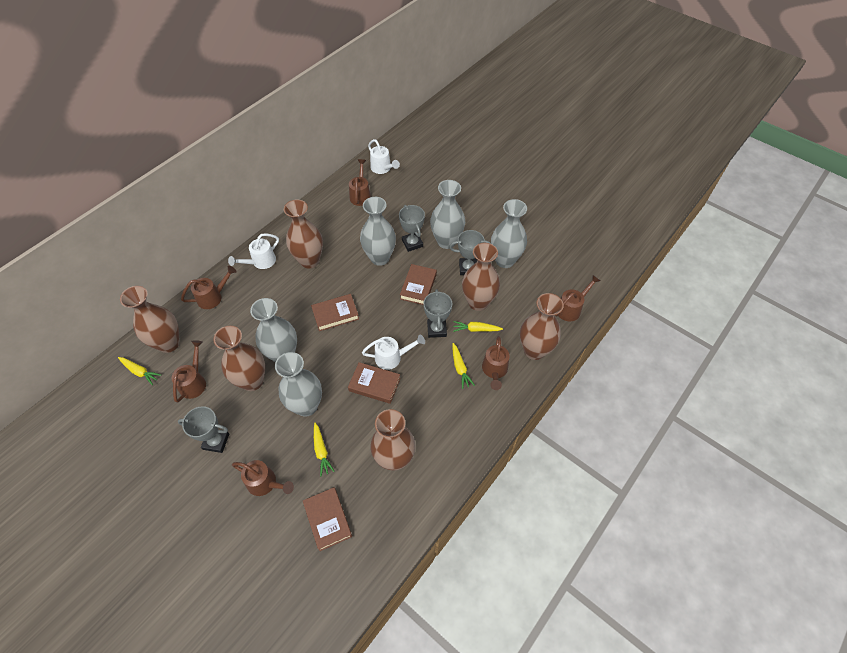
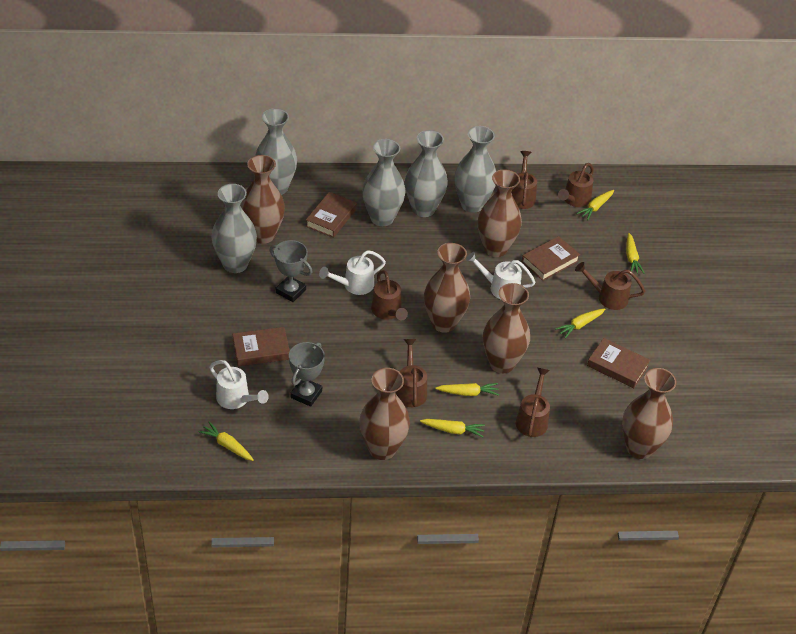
grey trophy: [178,406,229,453] [399,205,425,252] [423,289,452,338] [449,230,491,275] = 4 -> [269,240,313,302] [289,342,325,407] = 2
yellow carrot: [118,357,161,385] [314,423,335,476] [452,343,475,389] [453,321,503,332] = 4 -> [198,421,254,461] [420,419,485,437] [435,383,499,396] [556,309,605,338] [576,190,614,220] [626,233,644,274] = 6

